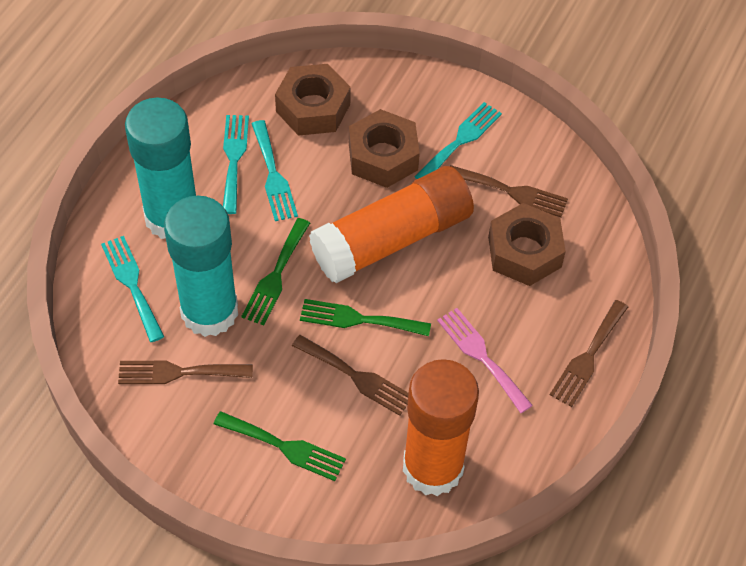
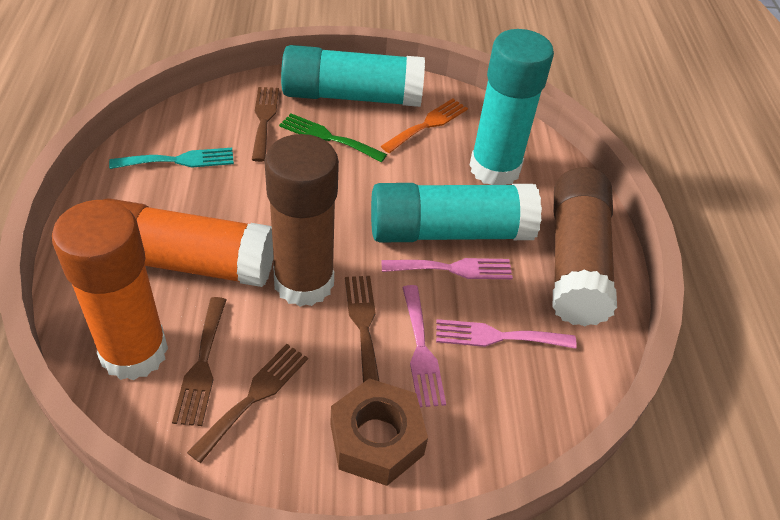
brown glue stick: none = 0 -> [264,134,339,307] [553,167,617,326] = 2
brown nut: [275,64,351,136] [349,109,420,188] [488,203,566,286] = 3 -> [330,378,428,486] = 1
green fork: [214,411,346,481] [241,218,310,326] [300,299,431,336] = 3 -> [279,113,387,162] = 1
orange fork: none = 0 -> [381,99,468,153] = 1
pink fork: [437,308,533,413] = 1 -> [381,258,513,279] [402,285,446,407] [436,319,577,349] = 3
turquoise fork: [101,236,164,342] [223,115,249,214] [251,120,298,221] [414,102,502,179] = 4 -> [109,148,234,169] = 1
turquoise glue stick: [125,98,196,239] [164,196,238,337] = 2 -> [281,45,425,107] [371,183,542,242] [470,29,554,185] = 3

